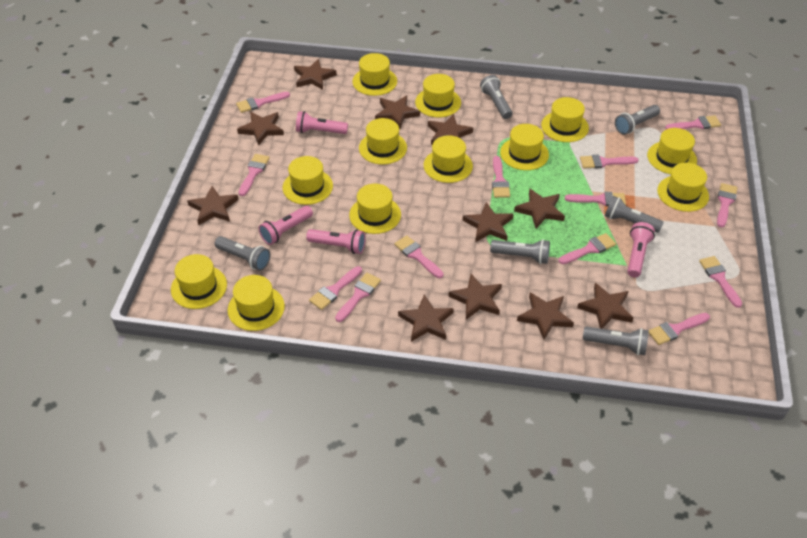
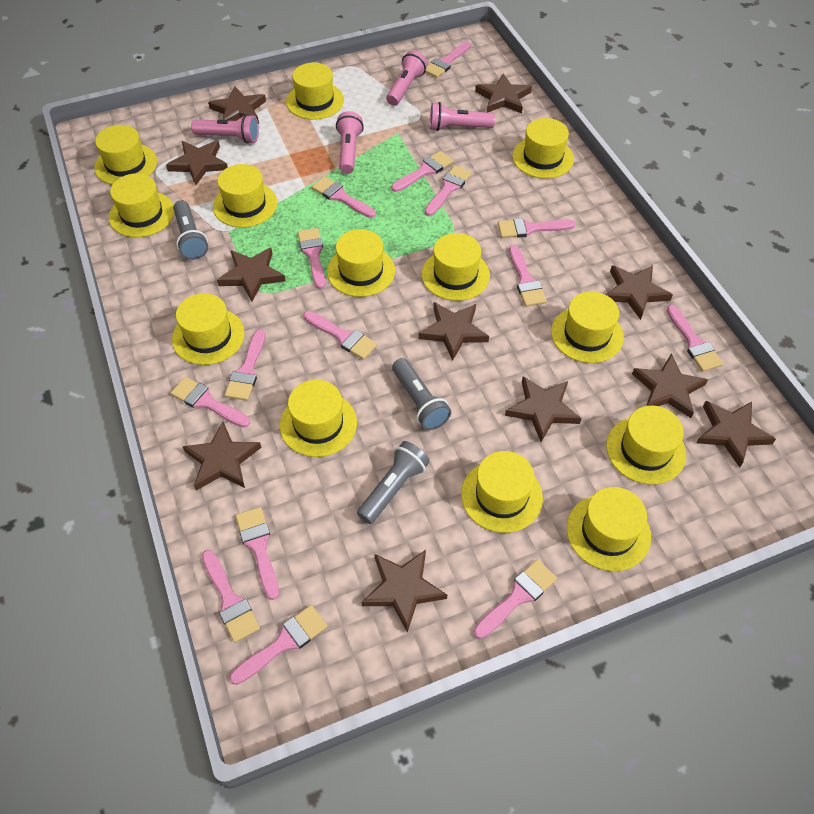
grey flashlight: [215,236,270,271] [480,75,512,119] [490,239,550,264] [583,326,649,355] [605,196,664,233] [615,105,660,135] = 6 -> [173,200,208,260] [357,441,430,524] [392,358,451,430] = 3
pink brush: [236,92,290,113] [239,154,270,196] [309,266,362,310] [335,273,381,322] [394,235,444,278] [492,156,510,198] [559,233,616,264] [565,192,626,206] [580,155,639,169] [649,313,710,345] [665,115,721,129] [699,256,742,308] [717,183,738,227] = 13 -> [170,377,250,428] [202,550,260,643] [225,329,266,401] [229,605,327,685] [236,507,279,600] [298,228,325,289] [304,311,377,360] [312,176,376,218] [391,151,453,192] [425,42,471,78] [425,165,472,216] [474,559,557,639] [498,218,575,238] [509,245,547,307] [666,304,723,372] = 15
yellow hat: [171,254,227,309] [228,275,285,331] [283,156,333,205] [349,184,401,234] [353,53,397,96] [359,118,407,164] [415,74,461,117] [424,135,473,183] [500,124,549,170] [541,97,589,142] [647,128,697,174] [657,163,709,212] = 12 -> [94,125,157,185] [109,173,174,237] [172,293,245,365] [213,164,277,228] [280,380,357,457] [286,63,344,120] [327,229,395,297] [422,233,490,301] [461,451,543,533] [512,118,574,179] [551,292,624,363] [567,487,651,571] [606,406,686,485] = 13

